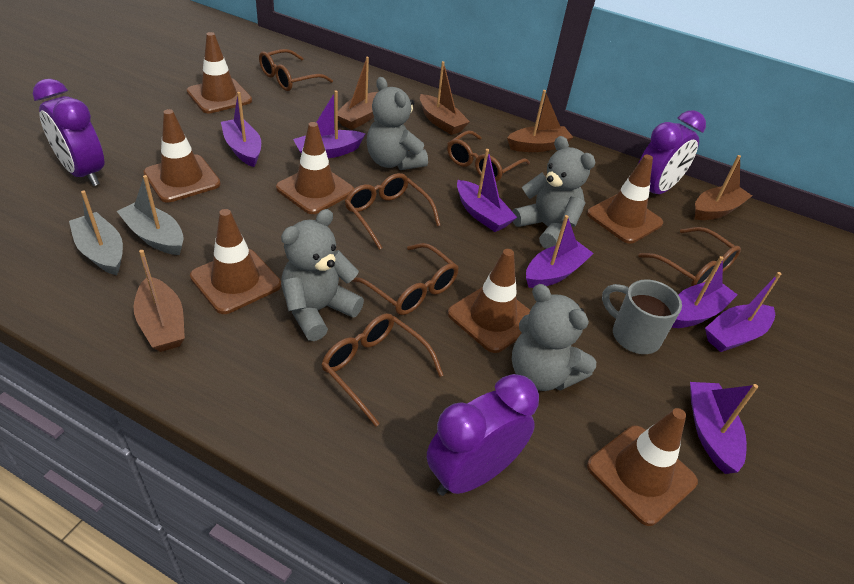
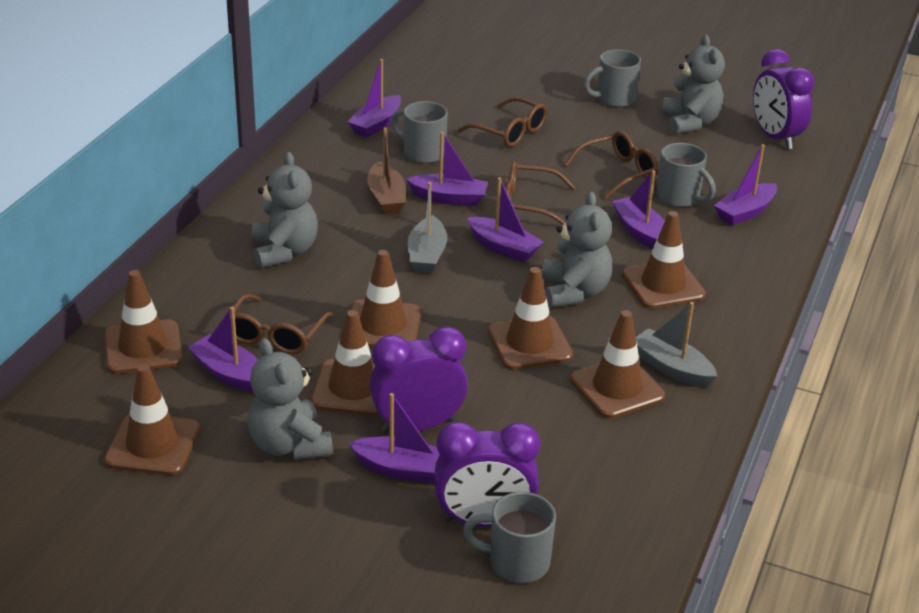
brown boat: [134,250,185,352] [334,57,378,130] [420,61,470,135] [507,90,573,152] [695,155,752,220] = 5 -> [367,128,406,214] = 1
brown glasses: [259,49,333,91] [321,313,443,427] [345,173,441,250] [352,243,459,315] [447,130,530,182] [638,227,741,286] = 6 -> [233,294,334,354] [458,97,547,147] [506,162,575,225] [564,131,658,199] = 4
grey mug: [602,279,682,354] = 1 -> [391,101,448,164] [463,492,556,583] [583,49,641,107] [656,143,716,207] = 4

